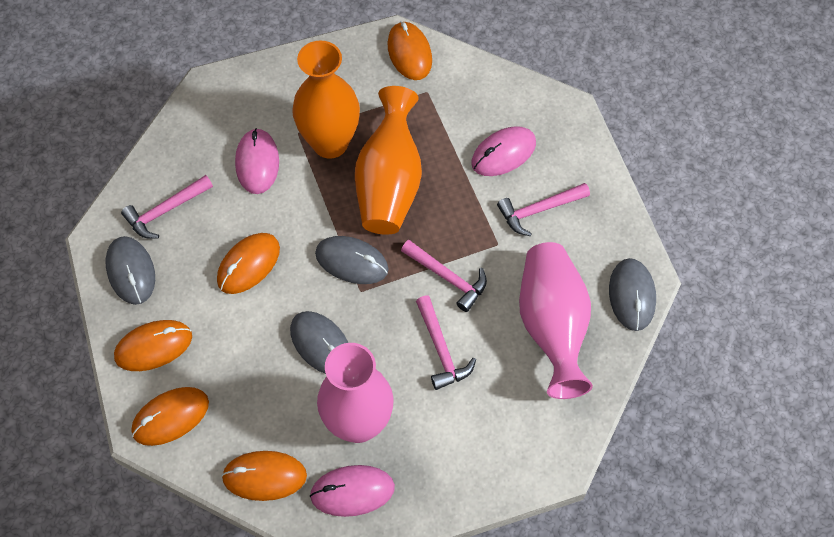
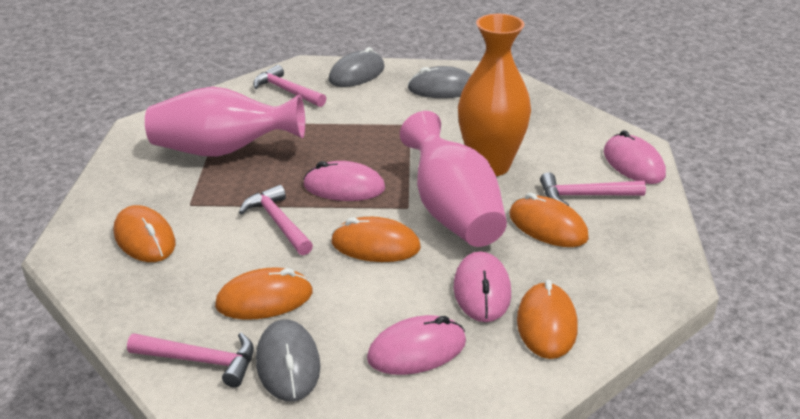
grey mouse: [106,236,155,305] [290,311,349,374] [315,236,388,284] [609,258,656,331] = 4 -> [256,320,320,401] [329,47,385,87] [407,66,471,98] = 3
orange vase: [292,40,360,159] [355,86,422,235] = 2 -> [458,14,531,176] = 1
pink mouse: [235,128,279,194] [310,465,395,517] [472,126,536,176] = 3 -> [303,161,385,201] [367,315,466,375] [454,251,511,322] [604,130,666,184] = 4

